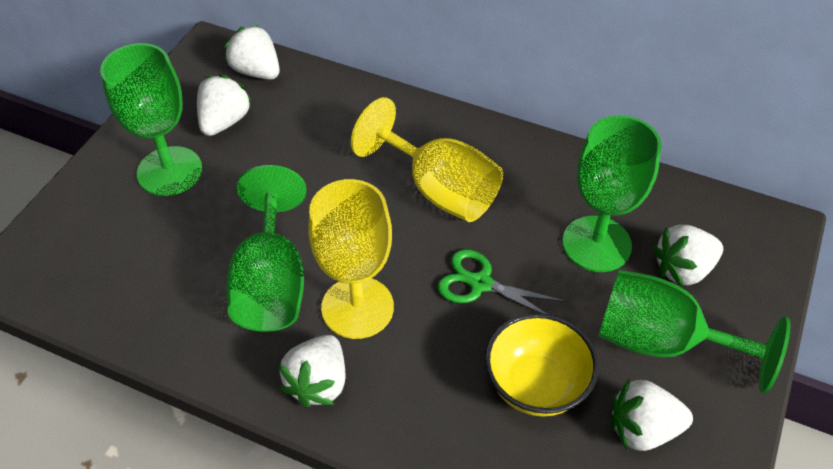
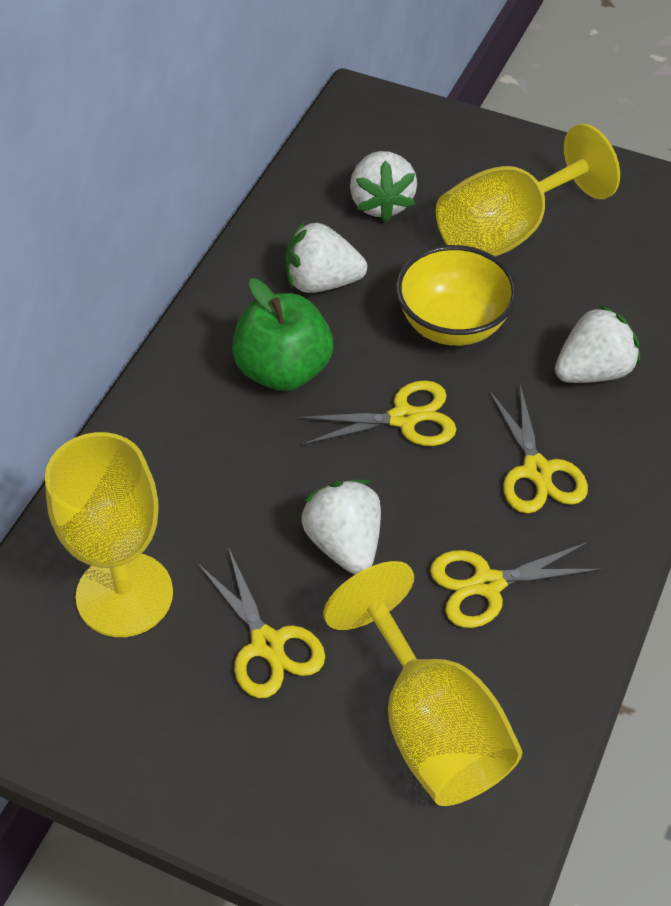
green apple: none = 0 -> [232,278,333,391] = 1
green goblet: [100,43,202,196] [226,165,306,332] [562,115,662,272] [598,270,791,393] = 4 -> none = 0
green scissors: [437,249,566,314] = 1 -> none = 0
white strawberry: [197,74,252,136] [225,25,280,80] [279,335,345,408] [611,379,693,451] [653,225,723,287] = 5 -> [285,221,367,293] [301,480,381,574] [350,151,417,222] [555,305,640,383] = 4
yellow goblet: [308,179,394,339] [351,97,503,222] = 2 -> [45,432,173,637] [323,561,523,806] [436,123,620,257] = 3
yellow scissors: none = 0 -> [198,549,325,698] [297,380,457,446] [430,542,602,628] [489,385,588,514] = 4

